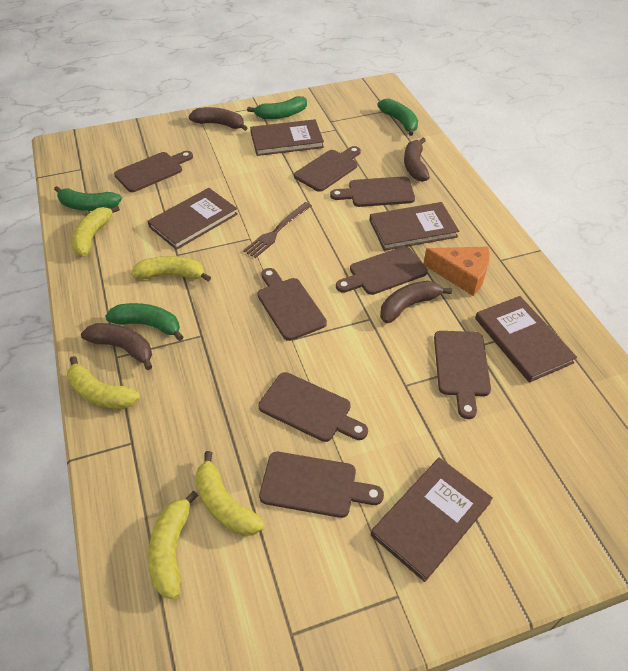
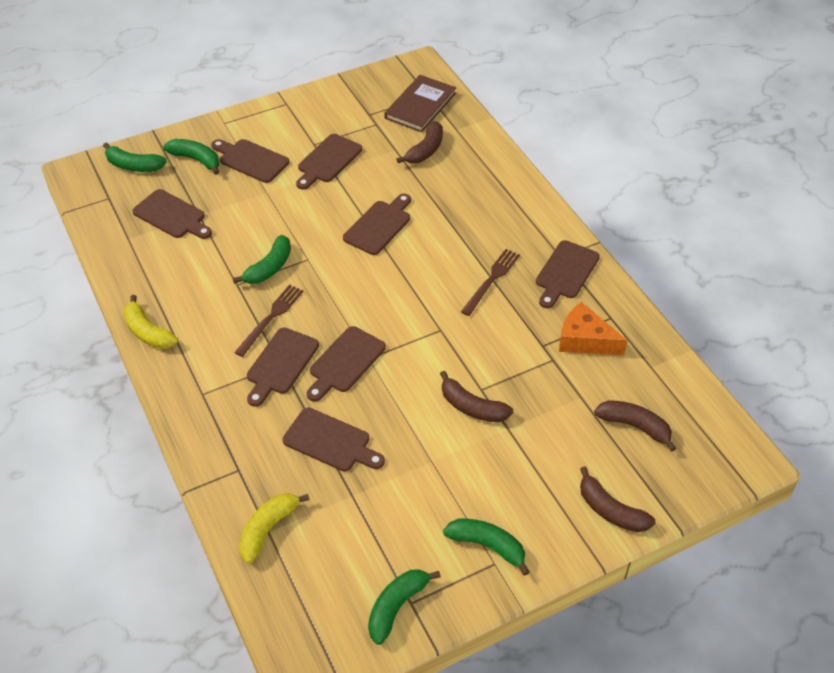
brown book: [147,188,238,250] [250,119,324,156] [369,202,459,251] [371,458,493,582] [475,296,577,382] = 5 -> [384,75,456,132] = 1
brown fork: [243,202,312,258] = 1 -> [234,284,304,357] [461,249,520,316] = 2
green banana: [54,186,122,211] [105,303,183,341] [247,96,307,119] [377,99,418,136] = 4 -> [103,142,167,172] [163,139,219,175] [233,235,291,284] [368,569,441,645] [443,519,529,576] = 5
yellow banana: [67,356,140,409] [72,205,120,256] [131,256,211,282] [148,491,198,599] [195,451,265,536] = 5 -> [123,295,178,349] [239,493,309,564] = 2

